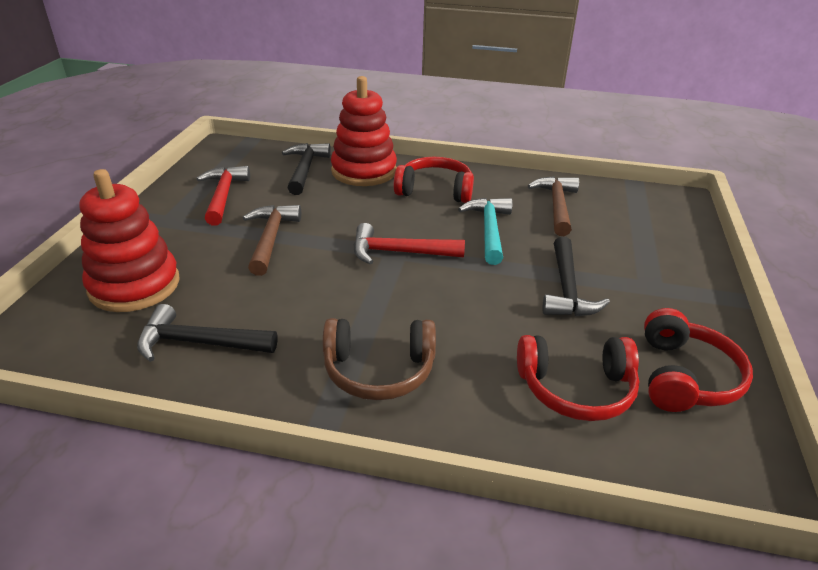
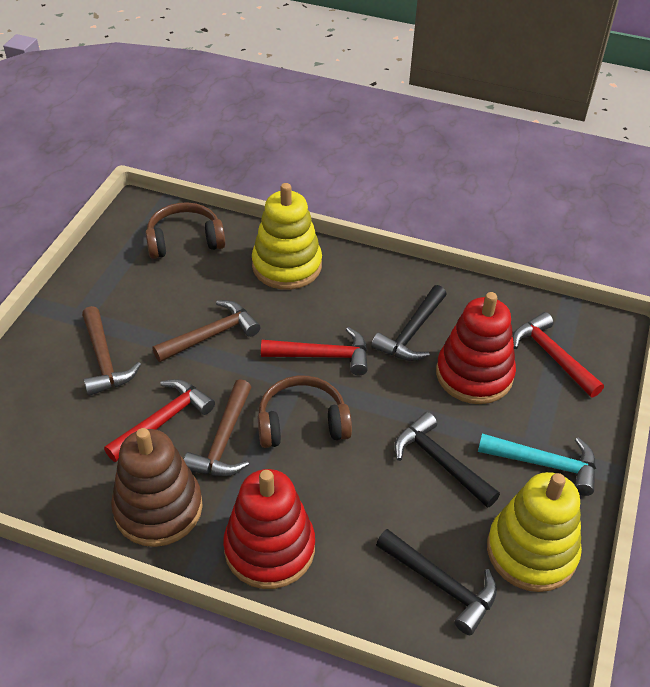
brown hammer: [243,205,301,276] [528,176,579,236] = 2 -> [82,306,141,396] [152,300,260,362] [184,379,251,476] = 3
brown headphones: [323,318,436,400] = 1 -> [145,202,225,259] [258,376,352,448] = 2
brown stacking toy: none = 0 -> [111,428,203,547] = 1
red hammer: [196,166,250,226] [354,223,465,264] = 2 -> [104,379,215,462] [261,327,368,376] [512,312,604,397] = 3
red headphones: [394,157,474,203] [517,335,639,421] [644,308,753,412] = 3 -> none = 0
yellow stacking toy: none = 0 -> [252,183,322,290] [487,472,582,592] = 2

